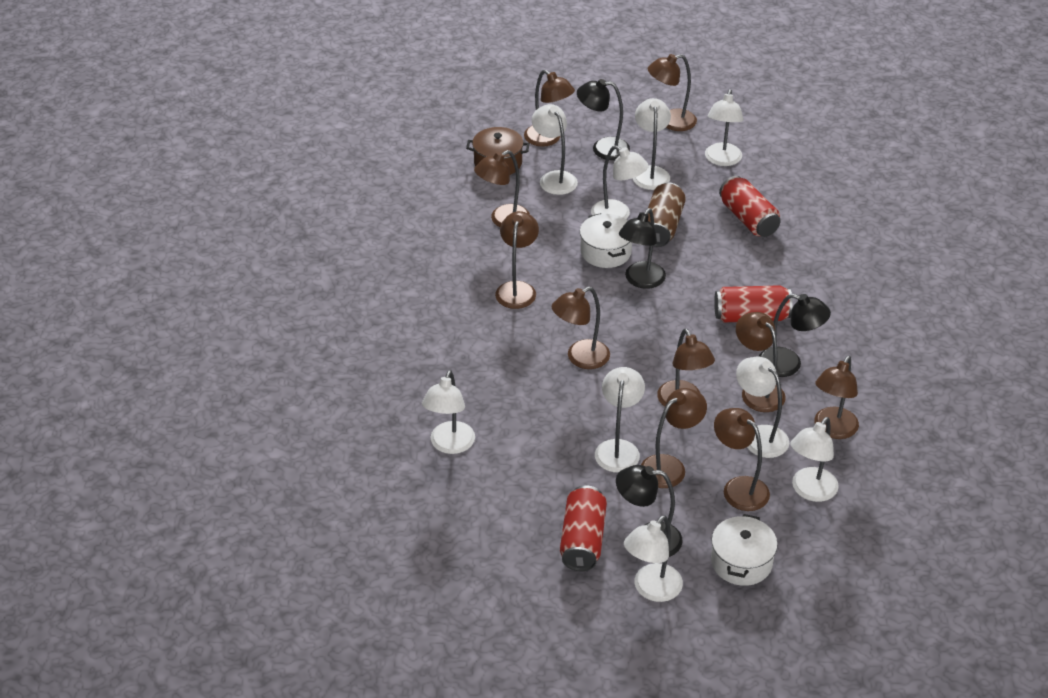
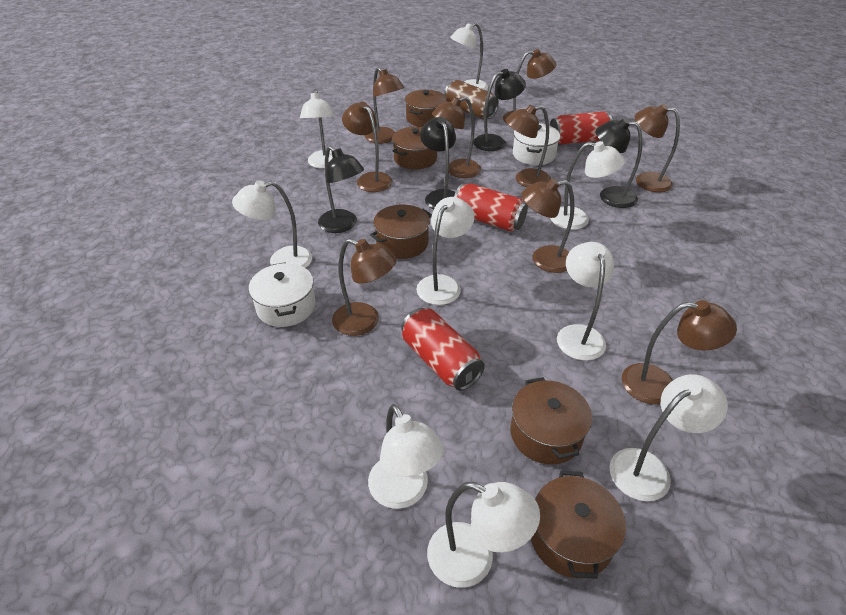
brown lamp: [474,150,530,227] [495,211,539,309] [524,70,575,147] [552,286,610,369] [641,388,707,488] [648,54,697,131] [657,329,715,407] [714,408,770,511] [736,312,786,412] [814,356,859,439] = 10 -> [332,239,396,336] [342,102,392,192] [365,67,404,144] [432,97,481,178] [503,49,557,122] [506,105,551,187] [521,178,575,273] [622,300,737,404] [635,104,680,192] = 9
brown pot: [466,127,529,175] = 1 -> [370,204,432,259] [392,127,437,169] [405,90,447,127] [510,377,592,465] [531,471,626,579] = 5

